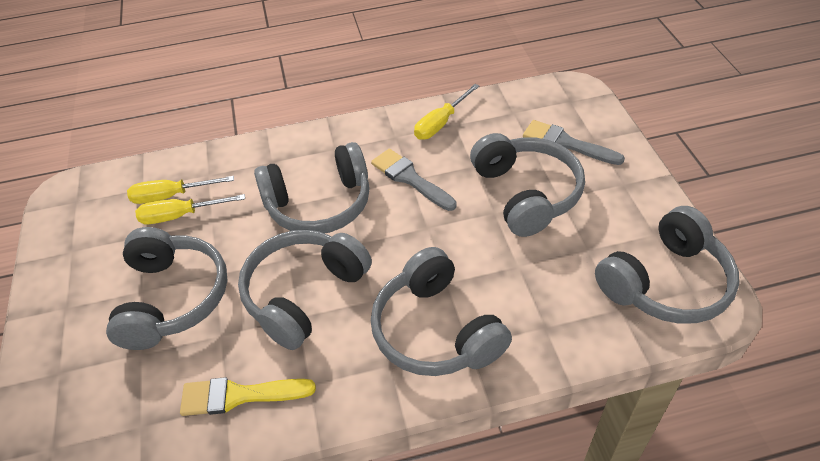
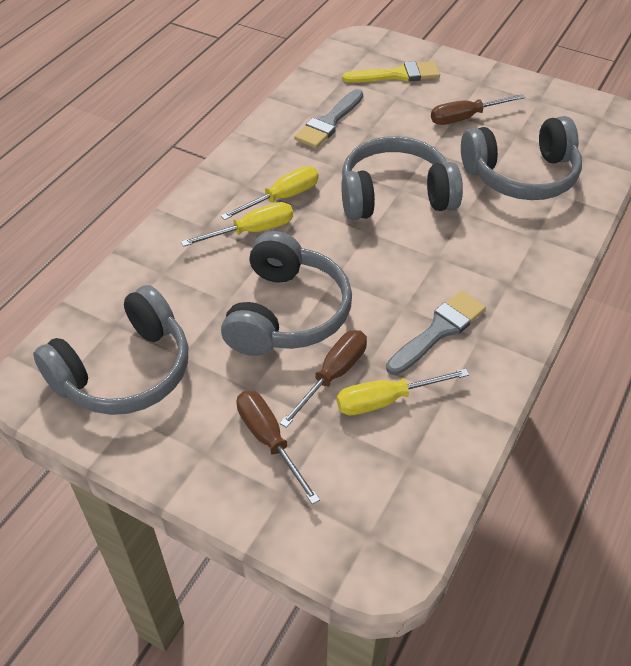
brown screwdriver: none = 0 -> [236,391,320,504] [280,330,367,428] [431,94,525,125] = 3
grey headphones: [106,227,228,350] [238,230,372,350] [254,142,370,234] [371,247,512,376] [470,133,585,237] [595,206,739,324] = 6 -> [33,285,188,415] [221,231,352,356] [341,136,463,220] [461,116,582,200] = 4

